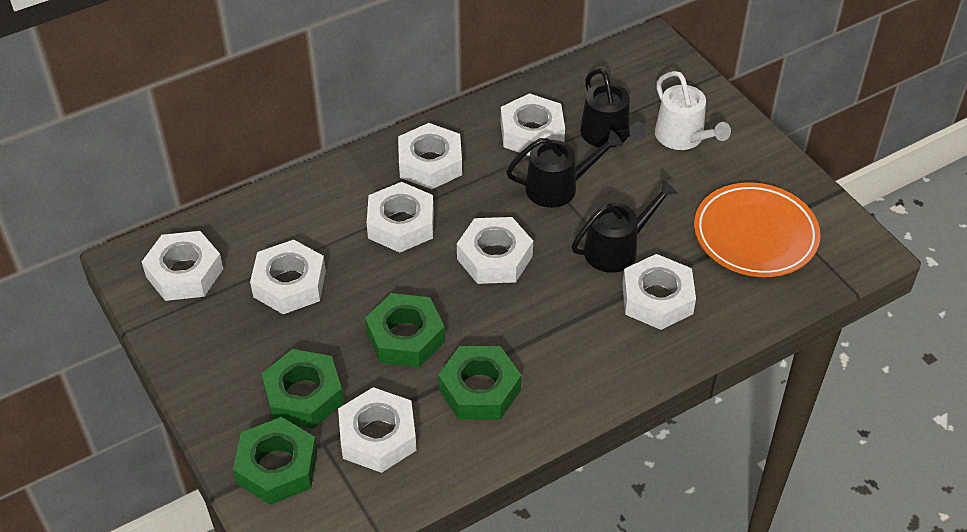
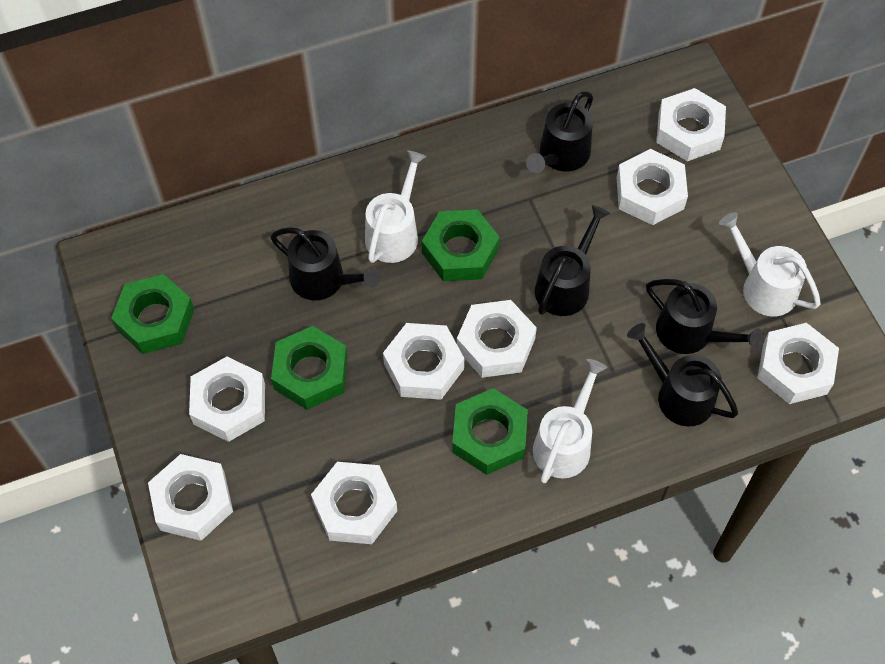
black watering can: [506,130,623,208] [572,180,677,273] [580,68,647,148] = 3 -> [271,227,380,300] [526,91,593,173] [535,205,610,316] [627,323,738,427] [646,279,764,354] = 5
orange plate: [694,182,820,277] = 1 -> none = 0
white watering can: [655,71,731,150] = 1 -> [365,150,426,263] [533,359,607,483] [719,212,821,316] = 3

